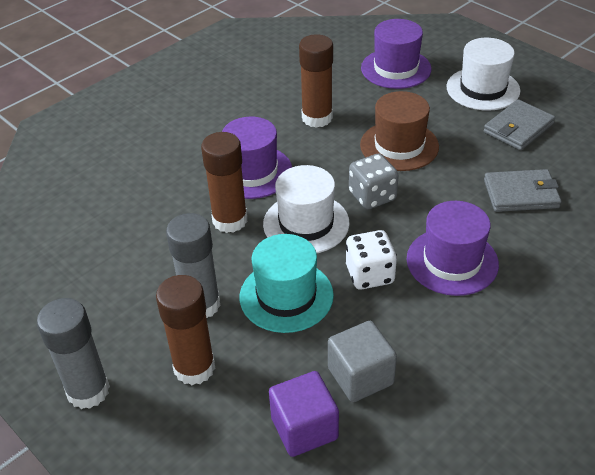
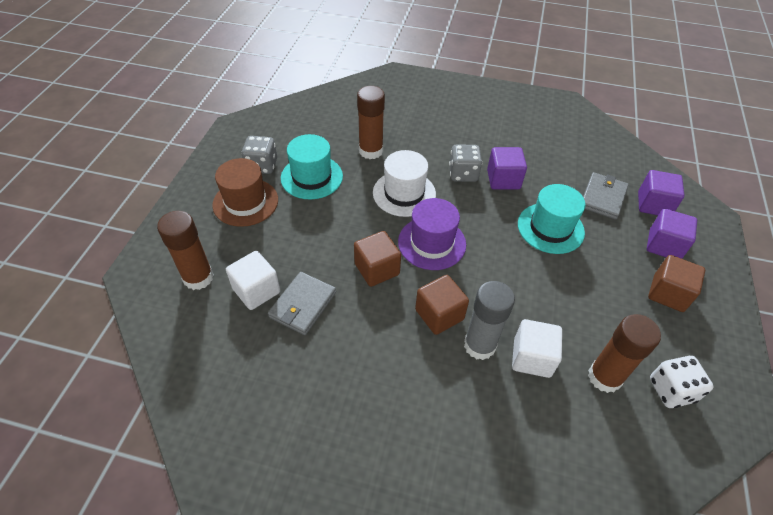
brown cube: none = 0 -> [354,231,401,287] [415,275,469,335] [648,255,705,312] = 3
grey cube: [328,321,397,402] = 1 -> none = 0
grey dice: [349,154,399,209] = 1 -> [241,136,277,174] [449,144,482,182] = 2
grey glue stick: [37,298,110,409] [166,213,220,319] = 2 -> [464,281,515,360] = 1
purple cube: [269,371,339,457] = 1 -> [487,147,527,189] [638,170,684,215] [647,209,697,259] = 3
purple hat: [222,117,292,199] [361,19,432,89] [407,201,499,296] = 3 -> [398,198,466,270] = 1
turquoise hat: [240,234,334,333] = 1 -> [281,134,343,199] [518,184,586,254] = 2
white cube: none = 0 -> [226,251,280,310] [512,319,562,378] = 2
white hat: [263,165,350,253] [446,38,520,111] = 2 -> [373,150,436,217] = 1

